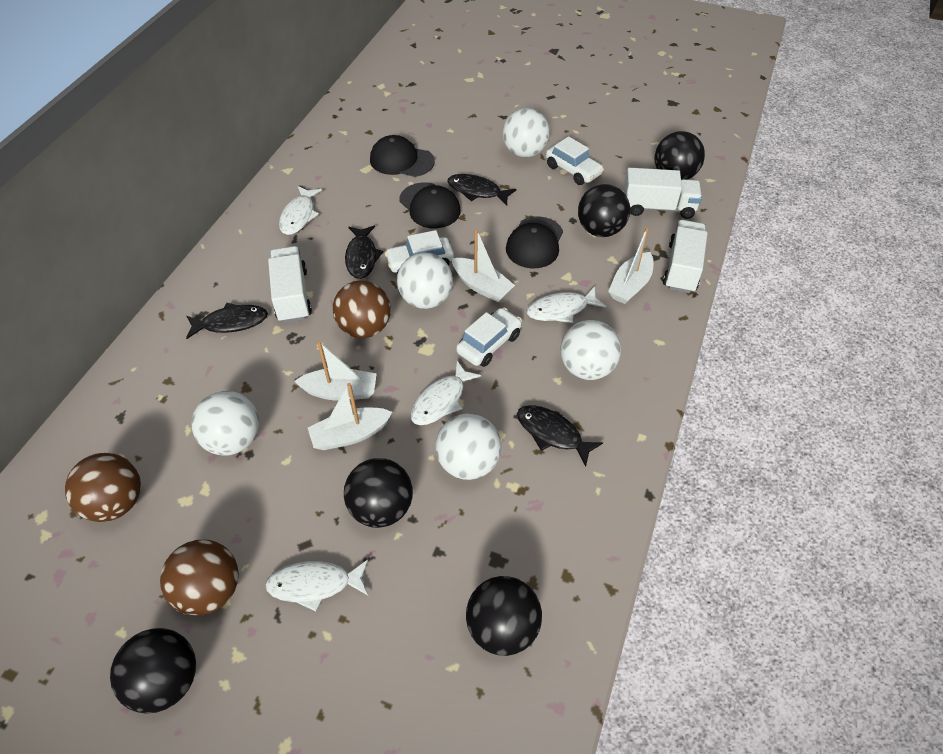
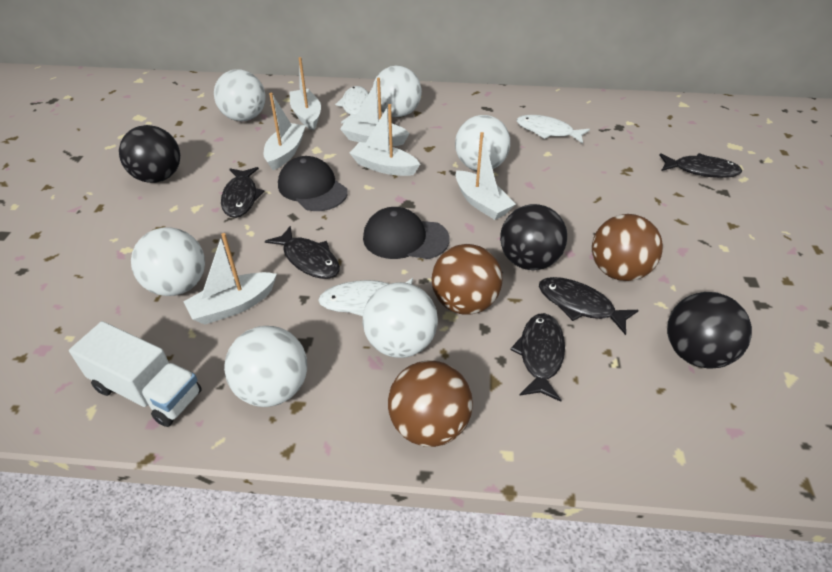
black ball: [110,628,196,714] [344,458,413,528] [466,576,542,656] [578,184,630,237] [655,131,705,180] = 5 -> [119,125,180,183] [500,204,567,270] [667,292,752,369] = 3
black cap: [370,135,435,177] [399,182,460,228] [506,216,563,268] = 3 -> [278,156,348,211] [363,207,449,259] = 2
black fish: [186,303,268,339] [345,226,383,279] [447,174,517,205] [517,405,603,467] = 4 -> [221,167,265,218] [265,226,340,279] [510,313,565,402] [539,277,639,335] [660,153,742,178] = 5
white ball: [191,391,259,456] [397,252,453,309] [435,414,501,480] [503,108,550,158] [560,320,621,380] = 5 -> [131,227,205,296] [214,69,266,121] [224,326,307,407] [363,282,438,358] [373,66,422,117] [455,115,510,171] = 6
white boat: [295,341,377,401] [308,383,392,450] [452,229,515,302] [608,227,654,304] = 4 -> [183,233,277,325] [264,93,306,170] [289,57,321,130] [340,78,410,146] [350,104,420,176] [456,132,516,220] = 6
white car: [385,230,454,274] [456,308,522,367] [546,136,604,185] = 3 -> none = 0
white fish: [265,560,368,611] [279,186,322,235] [410,361,481,425] [527,287,606,323] = 4 -> [318,278,413,316] [335,86,369,124] [517,115,590,144] = 3
white truck: [268,246,312,323] [623,168,702,219] [663,220,708,293] = 3 -> [69,321,202,427] = 1

